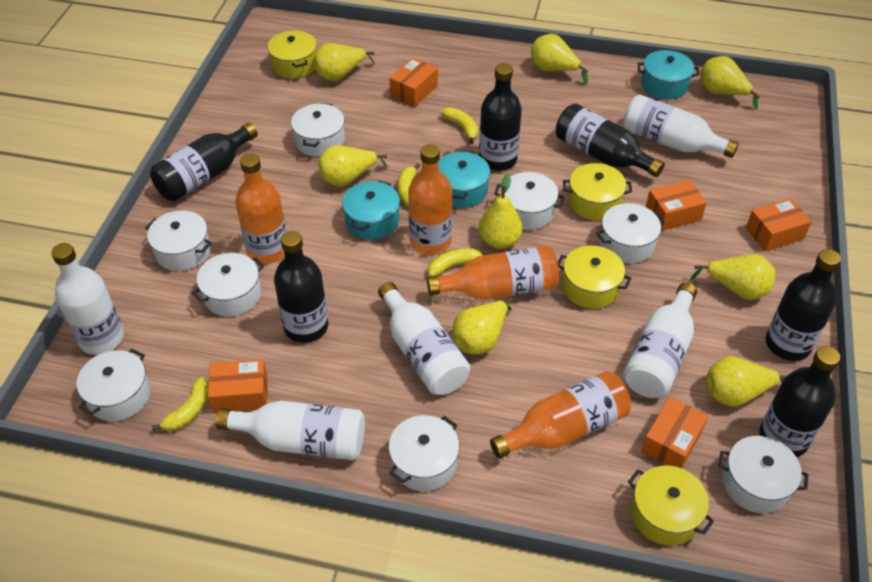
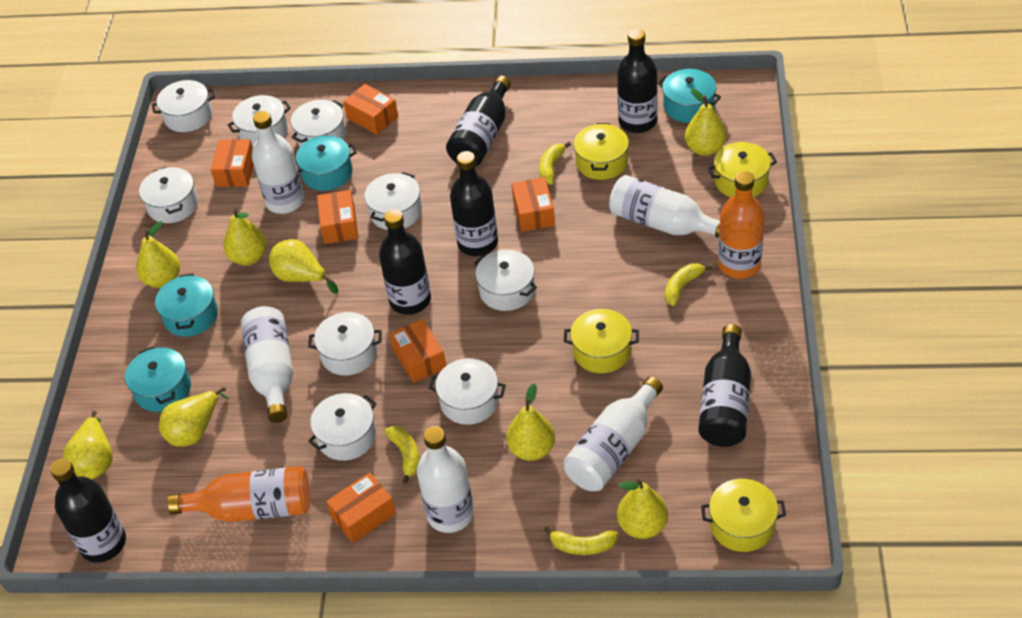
orange bottle: [235,153,287,264] [408,144,452,255] [427,246,559,300] [490,371,631,459] = 4 -> [167,466,311,522] [718,171,765,279] = 2
orange box: [208,359,268,413] [390,58,438,107] [641,397,708,468] [646,180,707,231] [746,198,812,252] = 5 -> [211,139,254,187] [317,190,358,244] [326,472,396,543] [343,84,398,135] [390,319,446,383] [511,177,555,232] = 6
turquoise pot: [342,180,400,240] [438,151,490,208] [638,50,699,99] = 3 -> [125,347,191,412] [155,274,218,337] [295,135,357,191] [658,69,721,123] = 4
white pot: [76,349,150,421] [145,211,212,271] [192,253,264,316] [291,103,345,157] [388,415,459,491] [494,172,565,230] [596,203,665,263] [718,436,809,513] = 8 -> [139,167,198,223] [152,80,215,132] [228,95,291,146] [291,100,346,147] [308,312,382,376] [308,393,377,461] [364,172,422,230] [429,358,506,425] [474,250,537,311] = 9

